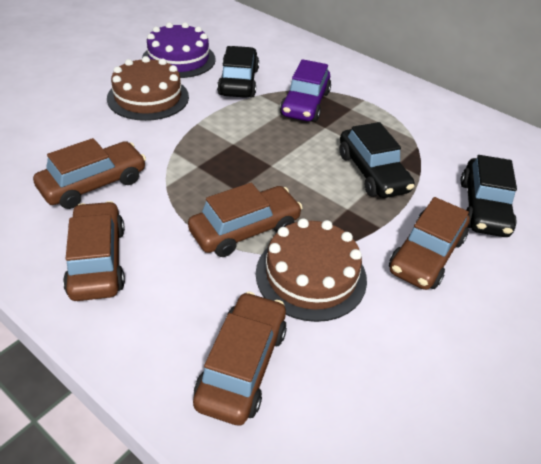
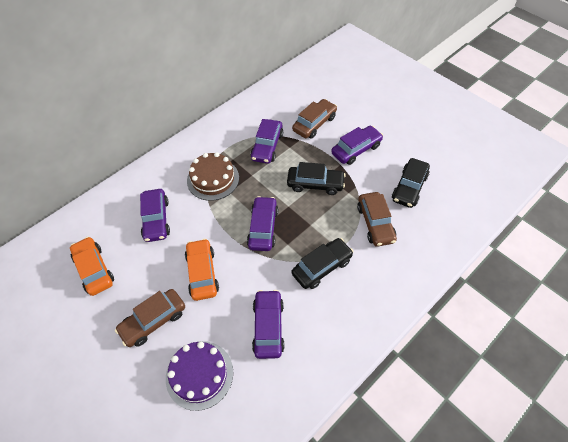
brown cake: [107,56,189,121] [256,218,367,322] = 2 -> [187,152,239,201] = 1
brown car: [33,138,146,209] [63,201,125,301] [188,183,303,257] [193,292,287,426] [389,197,470,290] = 5 -> [115,289,185,347] [292,99,337,139] [357,192,397,247] = 3
orange car: none = 0 -> [70,237,114,296] [185,238,219,301] = 2
purple car: [280,59,331,122] = 1 -> [140,189,170,242] [247,196,278,251] [250,119,283,164] [252,290,284,359] [331,126,383,165] = 5

